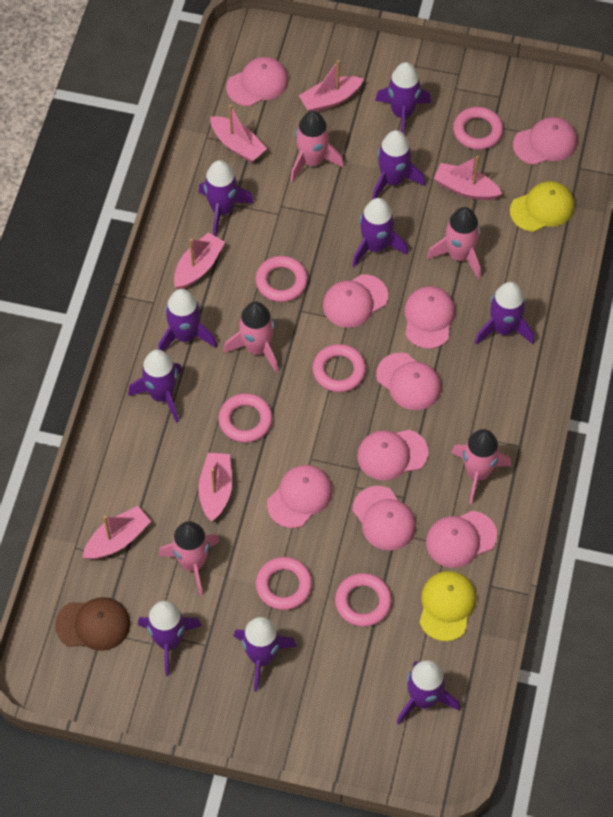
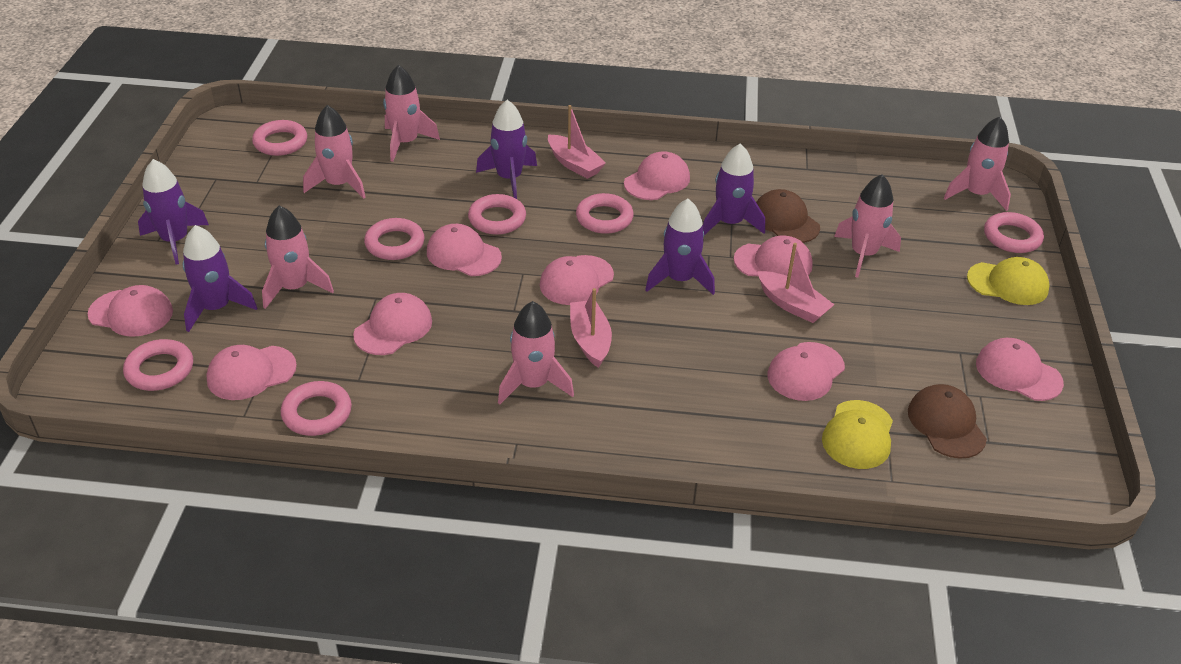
brown cap: [55,597,130,651] = 1 -> [756,189,820,243] [908,384,987,459] = 2
pink boat: [83,506,151,559] [174,232,225,289] [199,453,232,522] [210,105,267,163] [299,60,364,112] [433,156,502,200] = 6 -> [548,105,606,179] [570,288,612,368] [758,243,835,323] = 3
pink ring: [218,393,273,443] [255,256,308,302] [256,557,312,610] [312,344,366,392] [335,573,392,627] [453,107,503,150] = 6 -> [123,339,193,391] [252,120,307,156] [281,381,352,436] [364,218,425,260] [468,194,526,235] [576,193,634,234] [984,212,1044,253] = 7
pink rocket: [159,521,220,596] [224,301,278,373] [290,111,344,182] [427,207,481,279] [451,429,511,504] = 5 -> [262,205,334,309] [303,105,366,199] [383,65,440,162] [498,301,574,404] [834,174,901,278] [944,116,1011,211] = 6
purple rocket: [128,349,182,423] [138,601,202,676] [158,289,217,351] [198,160,254,236] [233,617,297,692] [352,198,408,267] [372,130,425,200] [375,62,431,134] [397,660,460,725] [475,282,534,345] = 10 -> [138,159,209,265] [183,225,257,332] [476,100,537,199] [645,199,715,295] [703,143,765,235] = 5

